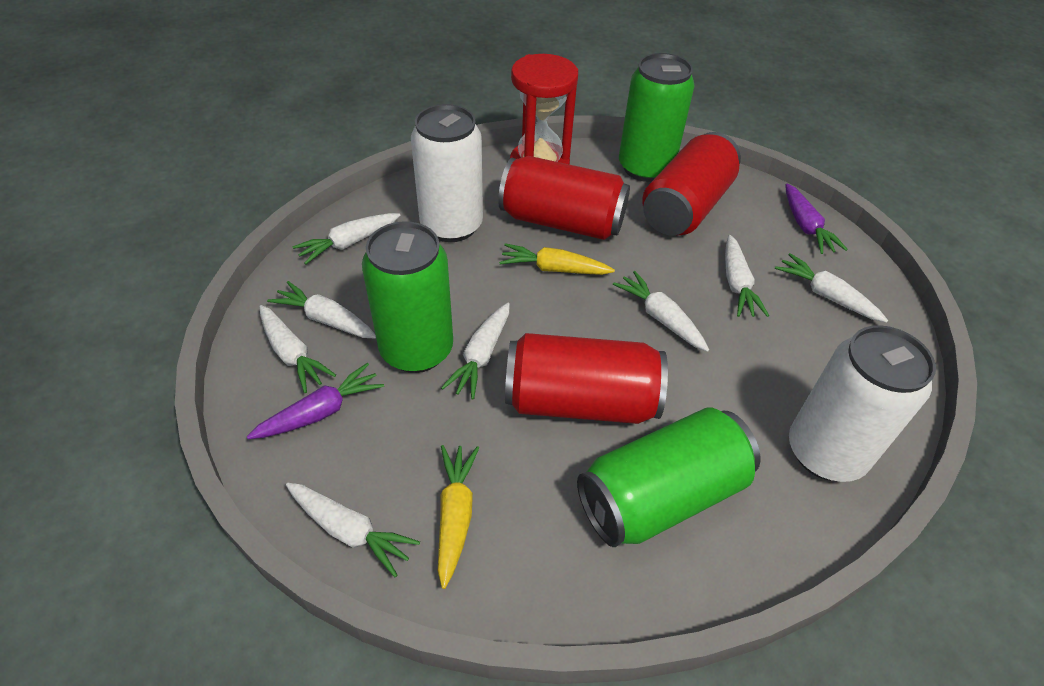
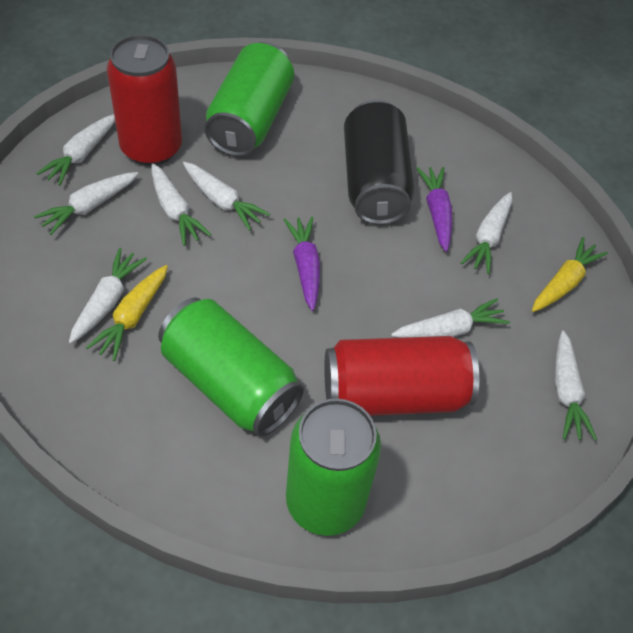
black can: none = 0 -> [344,100,415,225] = 1
red can: [498,156,630,240] [505,333,668,424] [642,132,741,235] = 3 -> [107,34,182,166] [324,336,479,416] = 2
red hourglass: [510,54,578,165] = 1 -> none = 0
white can: [411,104,483,242] [789,325,936,482] = 2 -> none = 0

